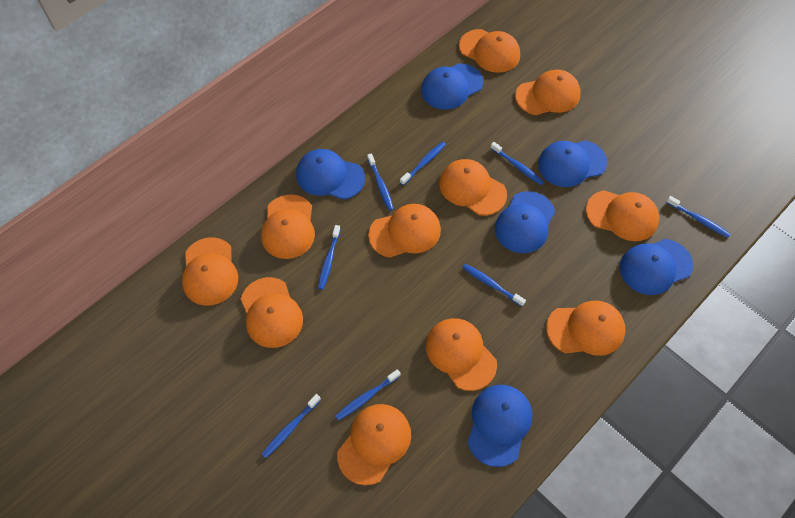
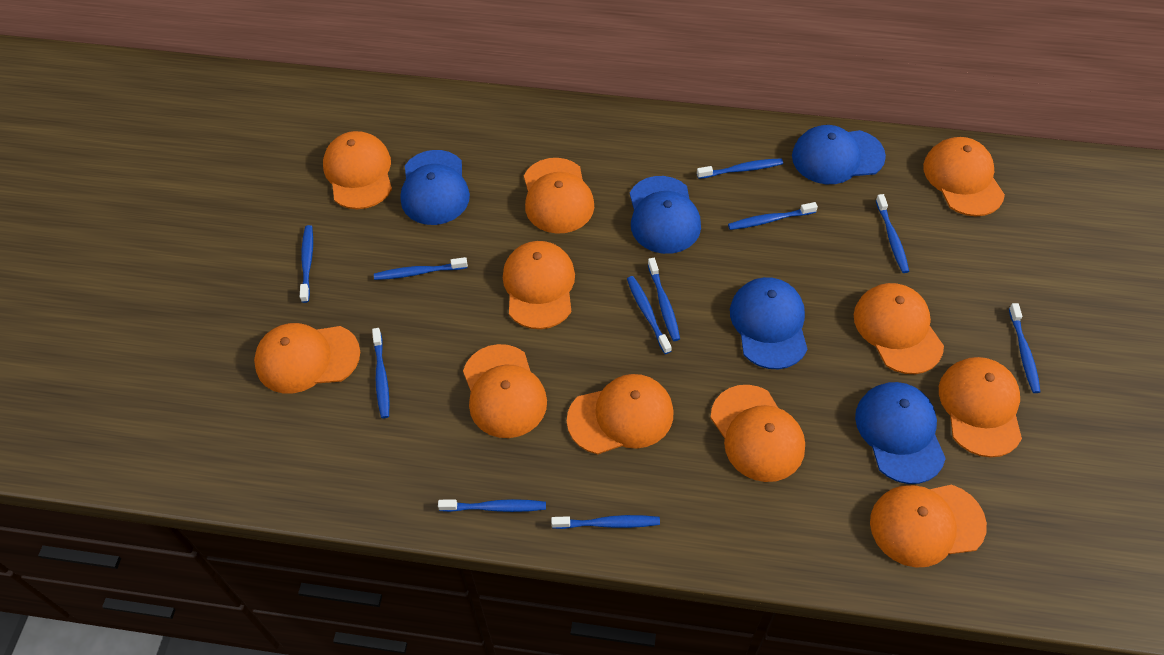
blue cap: [296,149,365,200] [421,63,483,110] [467,385,532,467] [495,191,555,253] [538,140,607,187] [620,239,693,295] = 6 -> [400,150,470,225] [630,176,701,254] [730,277,807,369] [792,125,886,184] [855,382,946,484] = 5
blue toothbrush: [262,394,321,458] [318,225,341,290] [335,369,401,421] [367,153,394,211] [400,141,446,185] [463,264,526,306] [491,142,544,185] [666,196,731,238] = 8 -> [300,225,313,303] [372,328,390,418] [374,257,468,280] [438,499,546,512] [551,515,660,529] [627,276,672,354] [648,258,680,341] [697,158,783,179] [728,202,818,230] [876,194,909,273] [1009,303,1041,393] = 11

